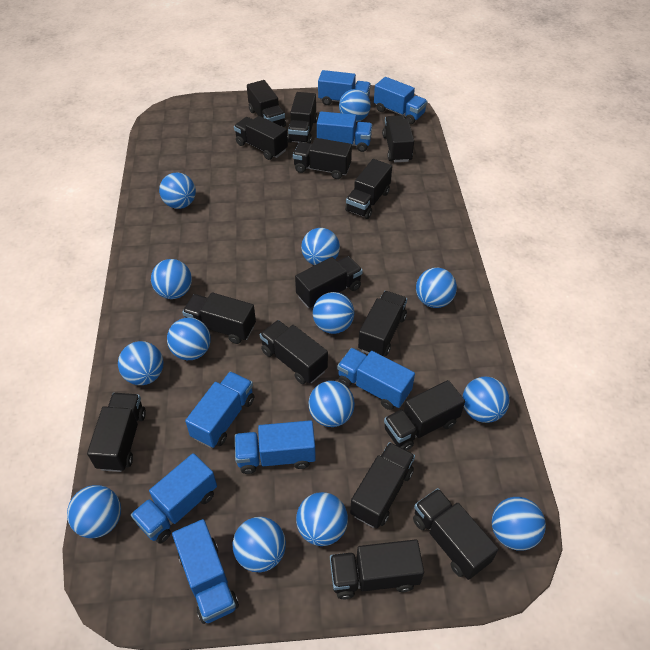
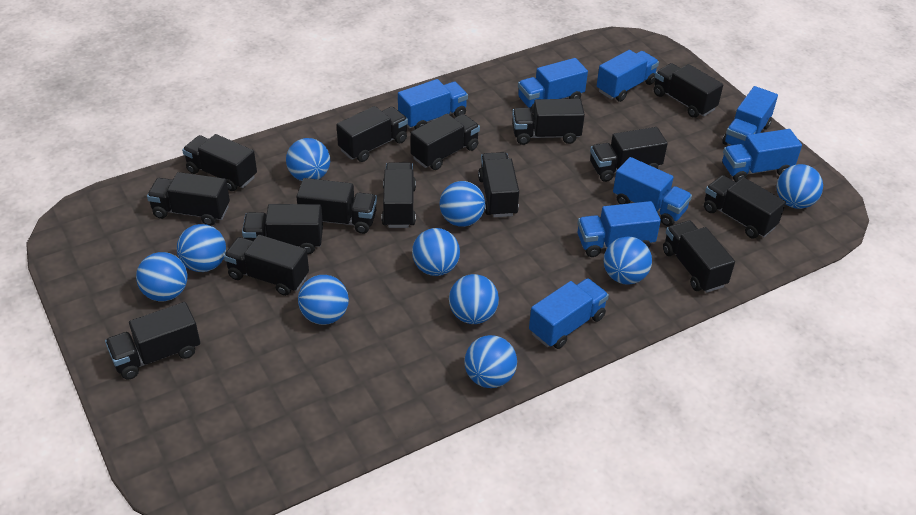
blue ball: [67,485,121,538] [118,341,163,385] [151,259,192,299] [159,172,196,209] [167,317,211,360] [233,517,286,572] [296,492,348,546] [301,228,340,265] [308,381,355,427] [313,292,354,334] [339,89,371,122] [416,268,457,308] [462,377,510,423] [492,497,546,551] = 14 -> [136,252,187,301] [177,224,226,272] [286,138,330,181] [298,275,349,325] [412,228,460,276] [440,181,485,227] [449,274,499,324] [464,335,517,388] [604,237,652,285] [777,164,823,209] = 10

